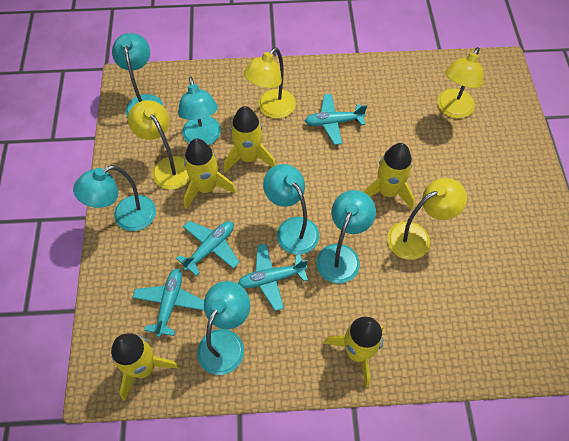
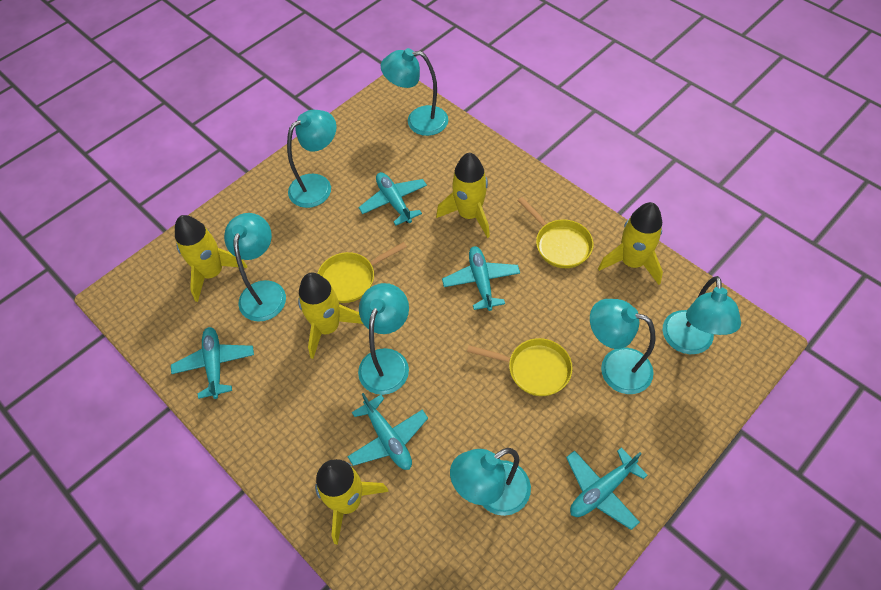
turquoise lamp: [73,165,156,231] [112,33,164,117] [178,77,221,145] [197,281,250,375] [263,164,319,255] [316,190,376,284] = 6 -> [224,213,286,322] [287,110,336,208] [358,283,409,395] [381,48,448,136] [450,448,531,516] [590,299,655,394] [663,276,741,354] = 7
turquoise plane: [132,268,204,337] [176,221,240,276] [238,243,308,311] [305,94,367,145] = 4 -> [171,327,254,399] [347,393,428,470] [358,172,427,226] [442,246,520,311] [566,447,648,530] = 5
yellow lamp: [128,100,190,190] [244,48,296,119] [387,178,467,260] [437,47,484,118] = 4 -> none = 0
yellow pan: none = 0 -> [317,242,407,303] [467,338,573,396] [518,197,594,268] = 3

